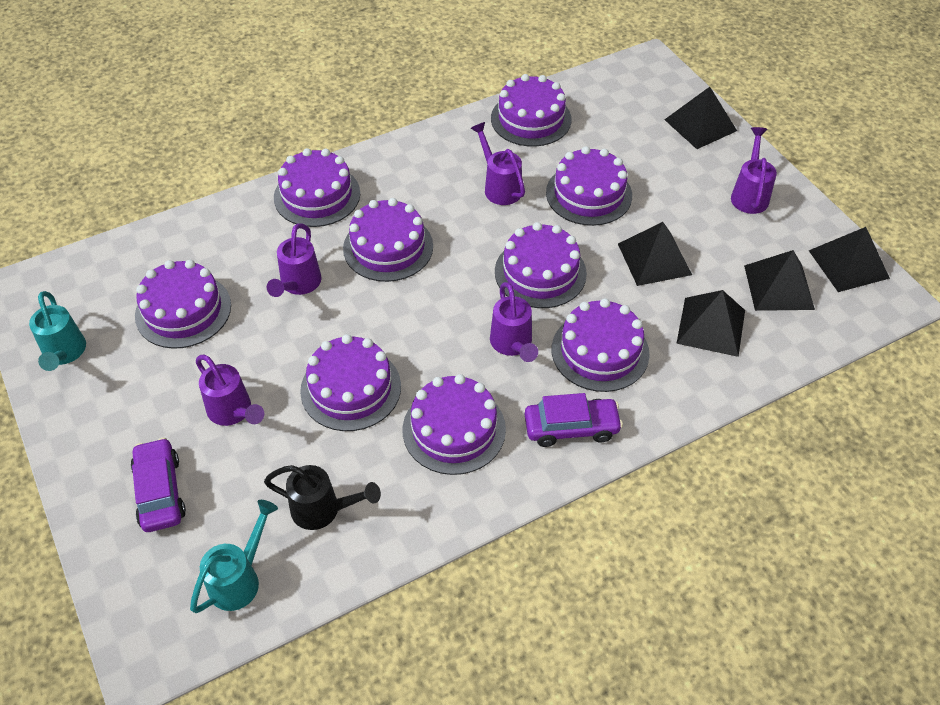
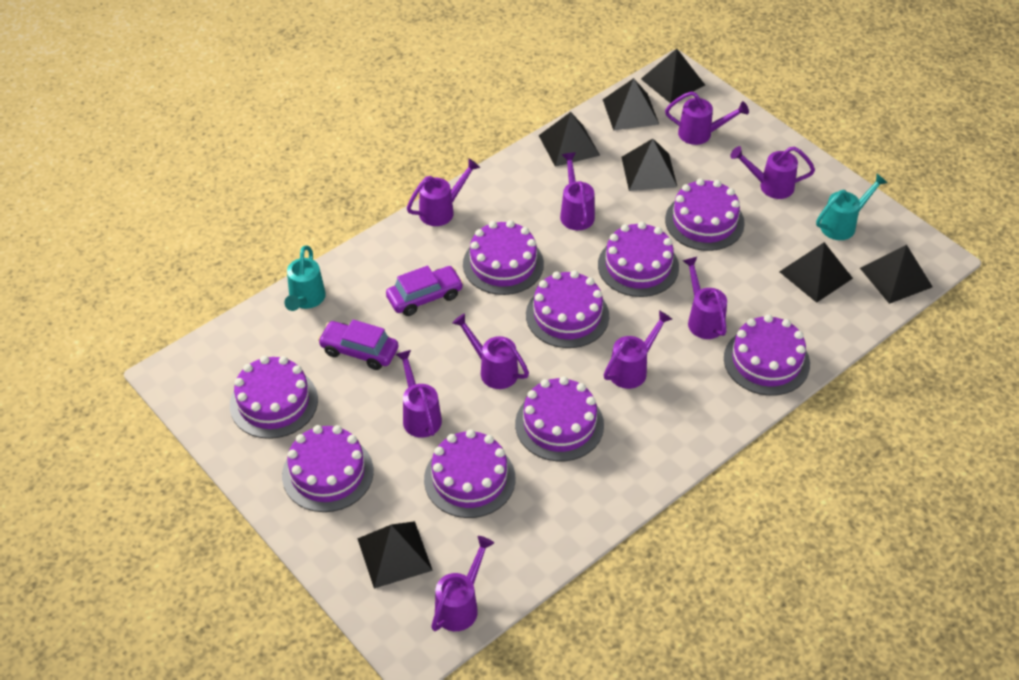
black pyramid: [618,222,692,286] [664,87,737,149] [676,290,745,357] [744,250,815,311] [808,227,890,292] = 5 -> [357,521,433,589] [538,112,600,167] [603,78,659,131] [621,139,677,191] [641,49,705,103] [780,242,853,303] [860,245,933,304] = 7
black watering can: [264,465,381,530] = 1 -> none = 0
purple watering can: [196,355,264,426] [267,223,321,297] [471,122,525,205] [490,282,538,362] [731,127,777,214] = 5 -> [395,350,442,438] [407,159,480,226] [431,536,494,631] [452,313,529,389] [560,152,595,230] [604,310,672,389] [665,91,749,145] [682,257,727,339] [730,146,815,199] = 9

